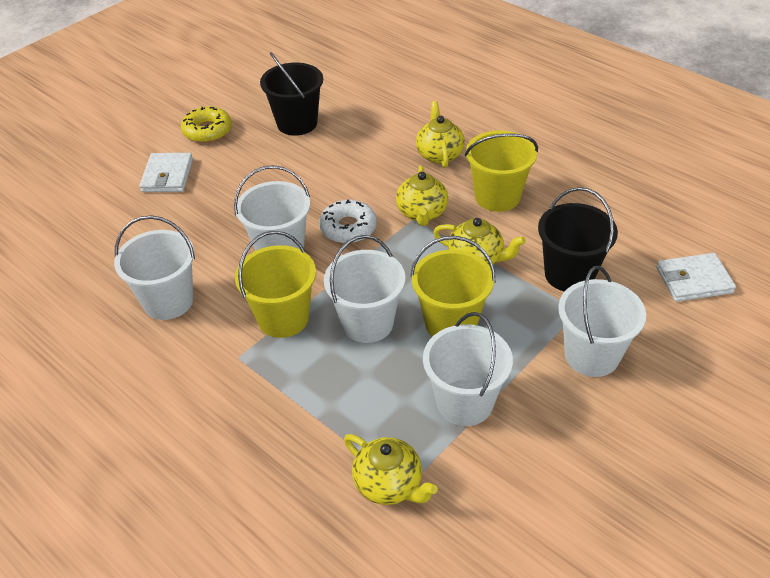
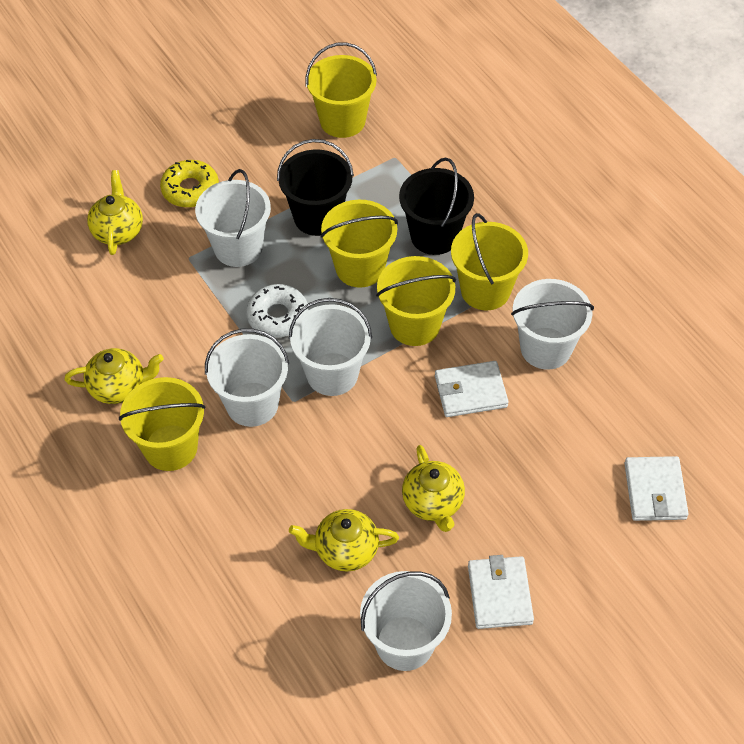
white wallet: [140,153,193,192] [656,253,736,302] = 2 -> [435,361,509,417] [468,555,534,629] [624,456,689,521] = 3
yellow bucket: [235,231,316,338] [410,236,496,337] [465,131,538,212] = 3 -> [119,377,206,471] [306,42,377,138] [321,200,398,288] [376,256,456,346] [451,213,528,311] = 5

